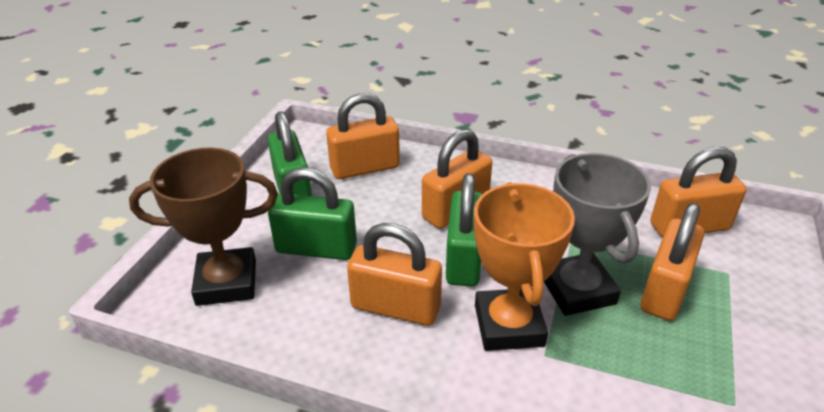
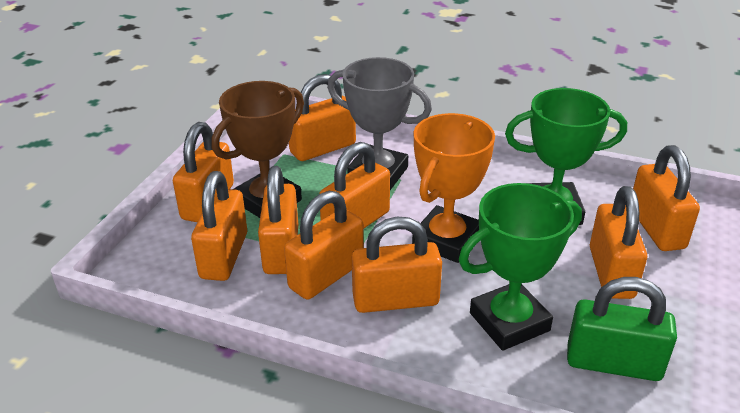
green padlock: [268,111,312,196] [268,168,357,260] [446,173,482,286] = 3 -> [567,277,677,381] = 1
green trophy: none = 0 -> [459,183,582,351] [505,88,627,225] = 2
orange padlock: [326,93,400,179] [347,223,442,326] [422,129,492,229] [640,203,704,321] [651,147,746,237] = 5 -> [173,122,234,222] [191,171,247,281] [258,166,298,274] [284,191,364,300] [289,74,356,161] [319,142,390,229] [352,217,442,313] [590,186,647,299] [633,145,700,251] = 9

